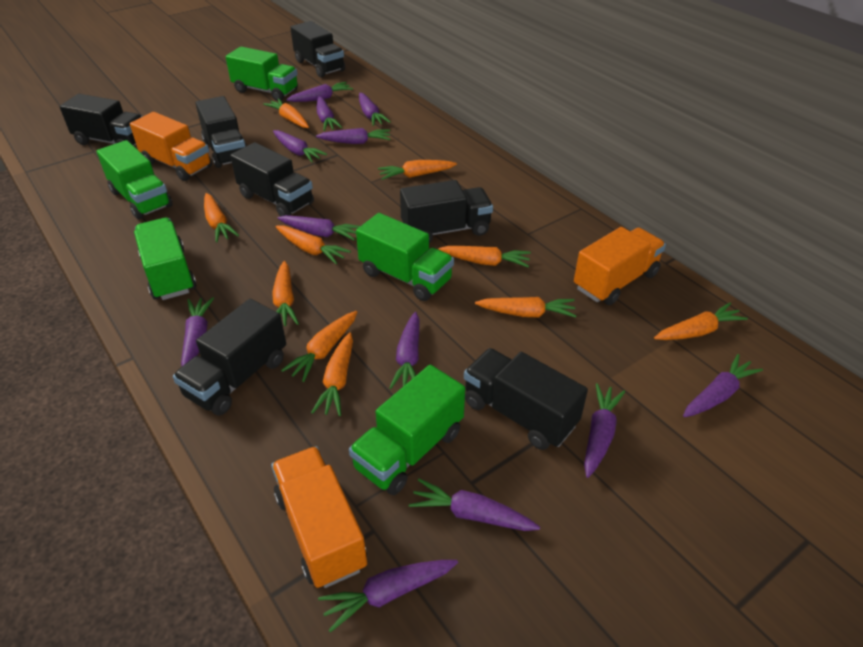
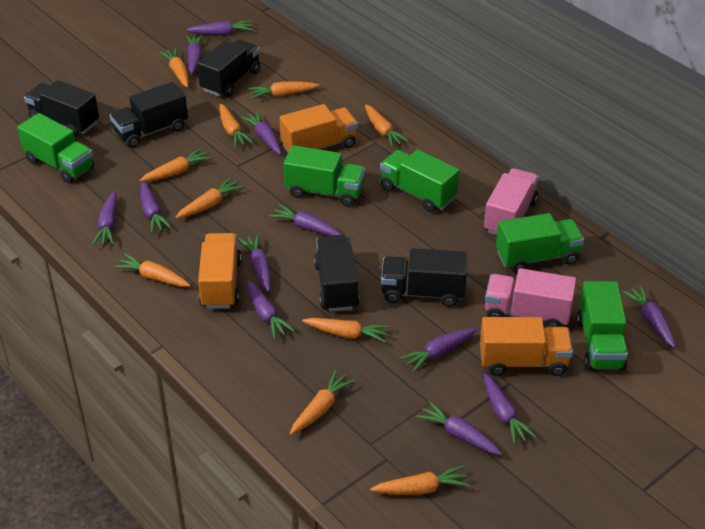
black truck: [59,94,143,146] [173,299,286,416] [195,96,246,168] [230,142,314,216] [290,21,345,78] [400,180,493,243] [464,348,588,450] = 7 -> [24,80,99,137] [110,82,188,148] [197,39,260,97] [314,235,360,312] [381,248,467,307] = 5
pink truck: none = 0 -> [484,168,539,235] [485,268,576,327] = 2

